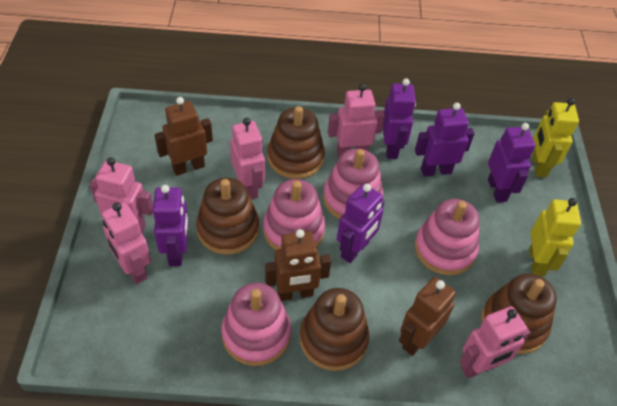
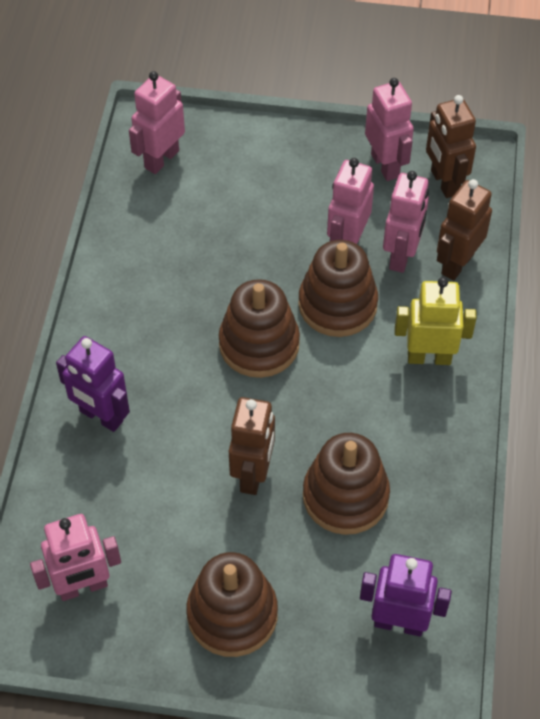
pink stacking toy: [221,283,291,366] [263,179,325,250] [323,149,383,219] [415,199,480,275] = 4 -> none = 0
purple robot: [153,185,189,266] [337,184,385,263] [383,78,416,159] [415,103,474,177] [488,123,535,202] = 5 -> [56,336,130,432] [360,554,452,636] = 2
yellow robot: [529,198,581,276] [532,98,579,177] = 2 -> [395,277,477,365] = 1

